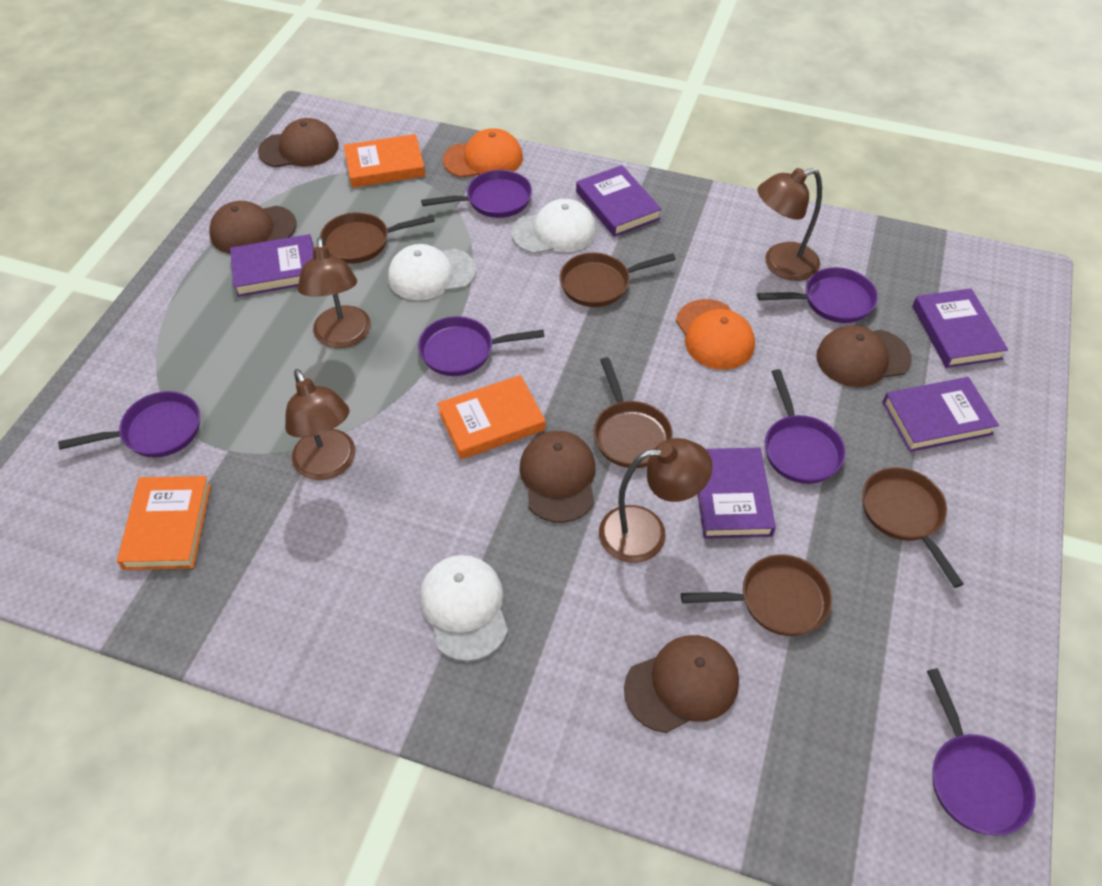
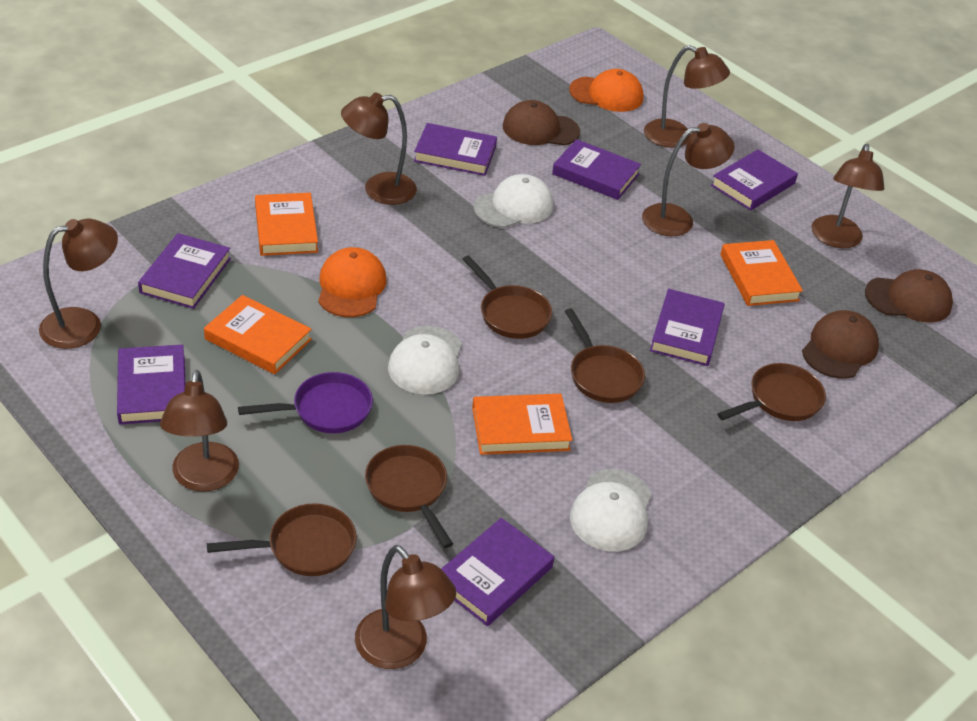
brown cap: [209,201,296,254] [258,118,339,167] [519,431,596,523] [624,635,739,733] [816,325,912,387] = 5 -> [503,100,580,146] [802,310,879,379] [865,269,953,322] = 3
brown lamp: [285,369,355,480] [298,237,371,348] [599,438,713,563] [758,168,822,281] = 4 -> [39,219,118,349] [160,370,239,492] [341,92,417,205] [355,545,456,669] [642,123,735,236] [644,45,730,148] [811,144,884,248] = 7
orange book: [117,476,211,570] [344,134,425,188] [437,375,546,459] = 3 -> [204,295,312,374] [255,193,318,256] [472,394,572,455] [720,240,803,306] = 4
purple book: [230,234,314,297] [576,165,662,237] [698,448,776,539] [882,377,999,452] [912,288,1008,368] = 5 -> [117,345,185,424] [138,233,231,309] [414,123,497,176] [441,518,554,626] [552,139,641,200] [650,289,725,366] [711,150,798,211] = 7
purple pan: [58,391,200,458] [418,316,544,376] [421,170,532,218] [757,267,878,323] [765,369,846,484] [927,668,1036,835] = 6 -> [238,372,373,433] = 1

